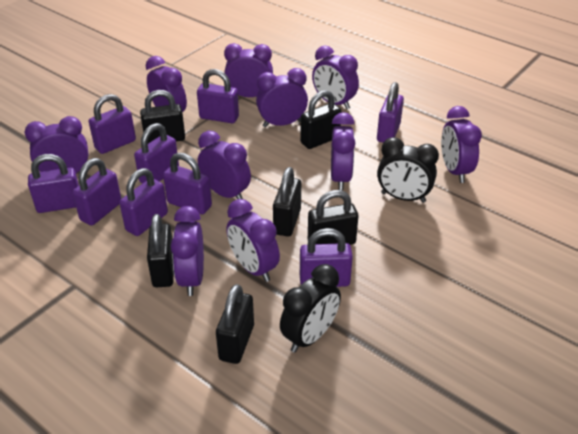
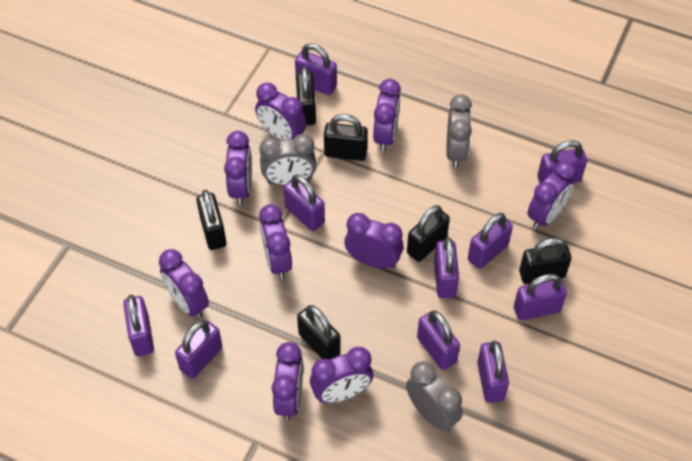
black clock: [280,264,341,353] [377,137,439,203] = 2 -> none = 0
grey clock: none = 0 -> [259,134,316,186] [406,361,463,432] [446,94,472,168] = 3
purple clock: [24,116,89,173] [146,56,187,113] [171,206,204,296] [198,131,251,199] [224,43,273,97] [226,199,280,282] [256,68,308,127] [312,45,359,109] [331,112,356,190] [441,106,482,183] = 10 -> [159,249,209,319] [224,131,252,205] [255,83,307,140] [259,204,292,280] [272,342,303,421] [310,347,373,403] [344,213,404,269] [373,79,401,152] [527,161,576,230] = 9
purple padlock: [28,154,79,213] [72,158,121,226] [89,94,136,154] [119,168,168,236] [134,123,179,184] [163,153,212,214] [197,69,239,123] [300,228,353,287] [377,82,404,143] = 9 -> [123,295,154,356] [175,320,223,379] [284,174,325,231] [295,43,337,95] [417,311,460,370] [434,237,459,298] [468,213,513,269] [477,341,509,403] [514,274,567,321] [537,140,587,183] = 10

